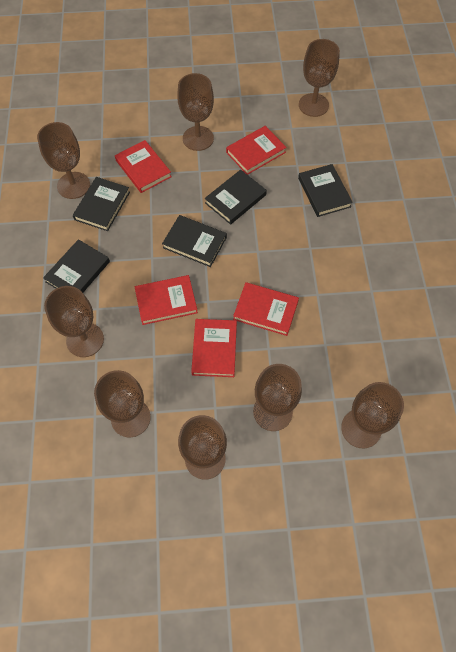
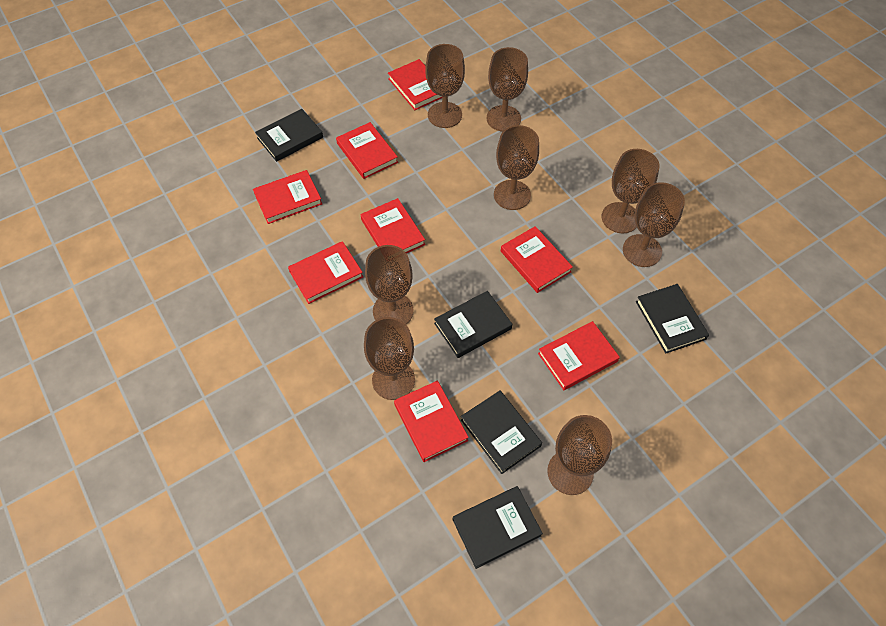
red book: [115,140,172,193] [135,275,198,325] [191,319,237,377] [226,126,287,175] [233,282,299,336] = 5 -> [253,170,322,224] [288,241,363,304] [336,122,398,179] [361,198,425,253] [388,59,442,110] [394,381,469,462] [501,226,573,293] [538,321,620,390] = 8

